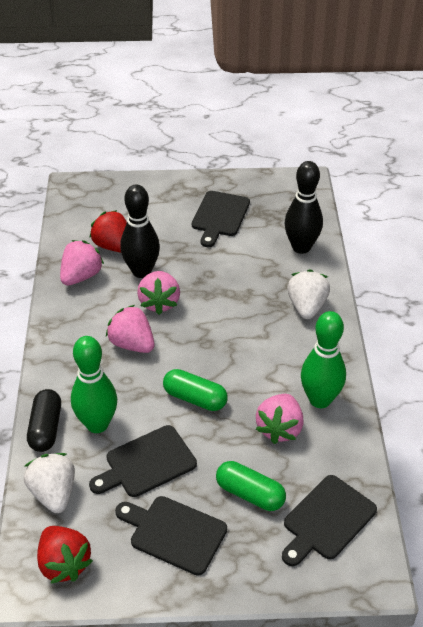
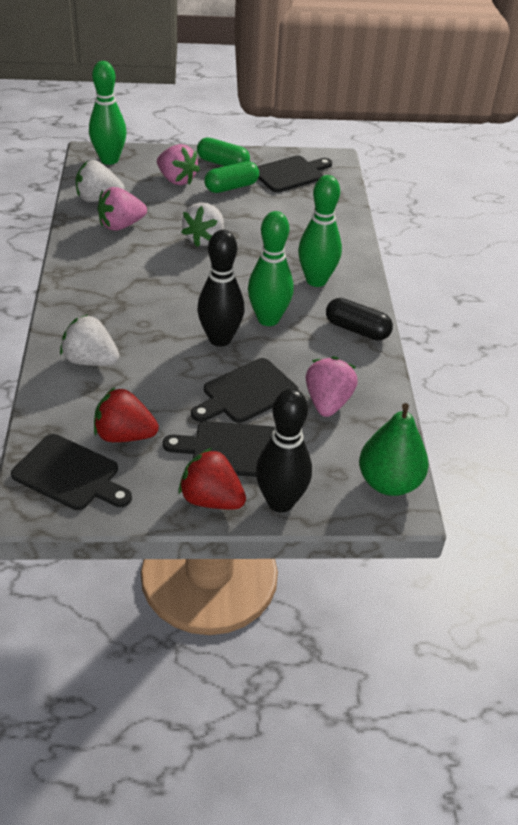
green bowling pin: [71,336,117,433] [301,311,346,408] = 2 -> [89,61,126,165] [248,211,294,326] [298,175,342,287] = 3
green pear: none = 0 -> [359,403,429,496] = 1
pink strawberry: [60,240,104,286] [106,305,154,353] [137,271,180,315] [256,394,303,444] = 4 -> [97,187,147,231] [157,144,200,185] [306,356,358,417] = 3
white strawberry: [24,453,75,513] [287,269,330,319] = 2 -> [60,314,119,366] [76,160,124,202] [181,202,224,247] = 3

